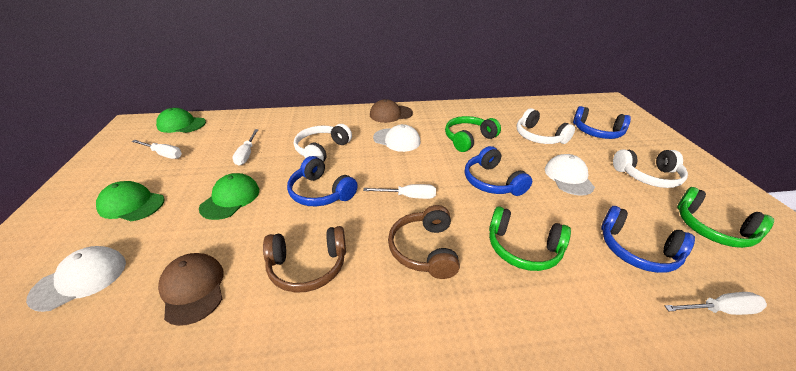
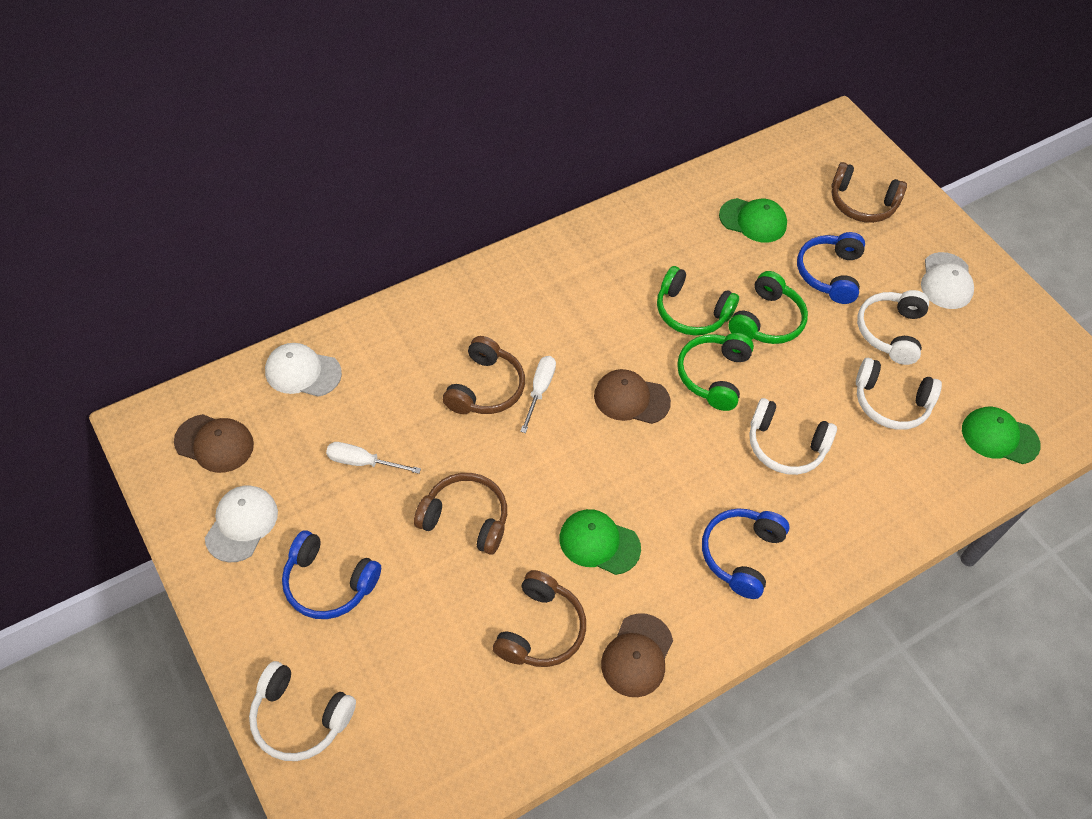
blue headphones: [287,156,358,206] [465,146,532,196] [573,106,631,139] [601,206,695,273] = 4 -> [282,530,381,619] [702,508,790,599] [797,232,865,304] = 3
brown cap: [158,253,224,326] [370,99,413,123] = 2 -> [174,414,254,473] [594,369,671,424] [601,613,673,697] = 3
brown headphones: [263,226,346,293] [388,205,460,279] = 2 -> [414,473,507,555] [443,336,525,414] [493,570,586,667] [831,162,907,223] = 4
white headphones: [294,124,352,162] [517,108,575,144] [613,149,688,188] = 3 -> [249,661,356,761] [749,398,837,475] [856,358,942,430] [857,290,929,365] = 4
white screwdriver: [132,140,182,159] [232,129,259,166] [363,184,436,199] [665,292,767,315] = 4 -> [326,442,421,474] [520,356,556,433] = 2

